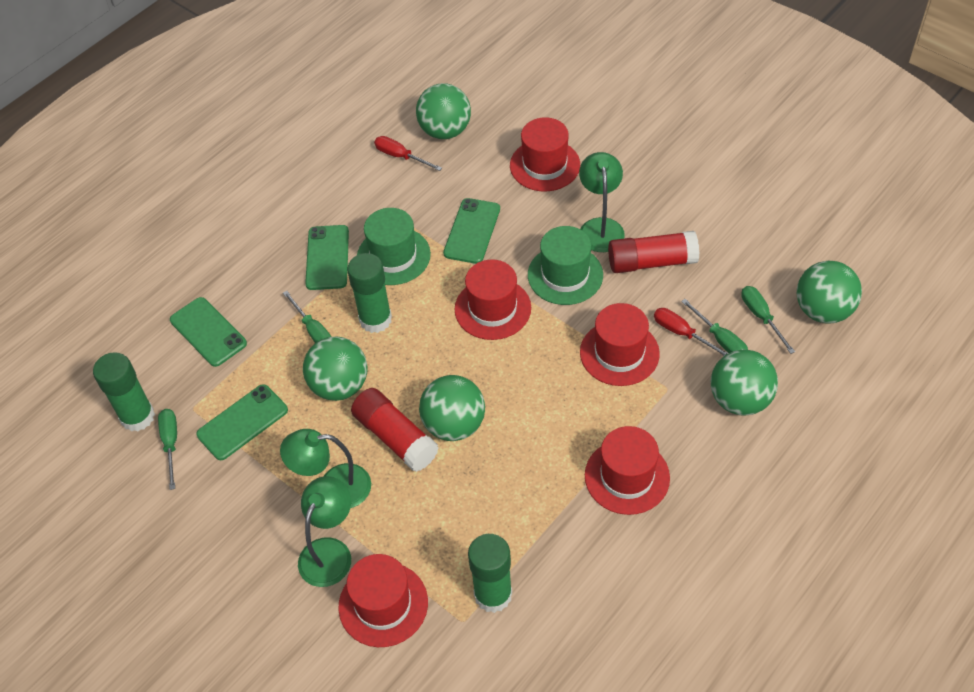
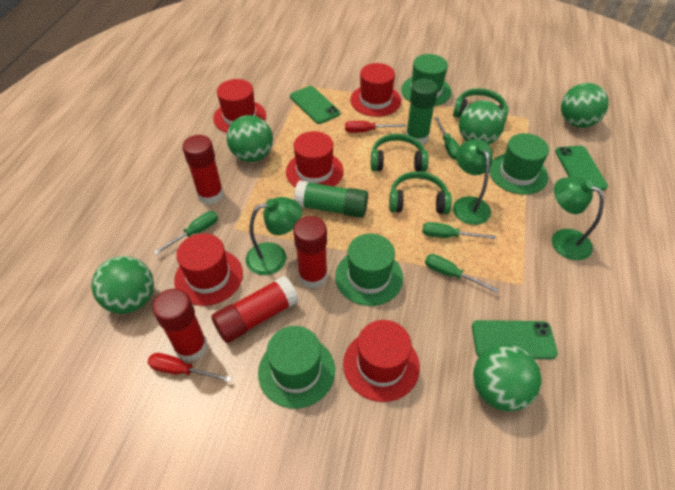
green glue stick: [93,352,155,432] [347,253,392,333] [468,534,512,613] = 3 -> [294,180,368,218] [406,79,438,144] = 2
green hat: [357,208,431,285] [528,226,603,305] = 2 -> [258,326,335,409] [335,233,403,306] [401,54,452,106] [489,133,549,195] = 4
green headphones: none = 0 -> [371,134,429,172] [389,171,452,214] [453,88,509,122] = 3
green phone: [170,297,247,367] [196,384,288,460] [305,225,349,290] [443,198,500,264] = 4 -> [290,86,340,124] [472,320,558,359] [555,146,608,191] = 3
red glue stick: [351,388,439,472] [608,231,700,273] = 2 -> [152,289,208,362] [182,135,224,204] [211,276,299,343] [293,216,327,288] = 4

